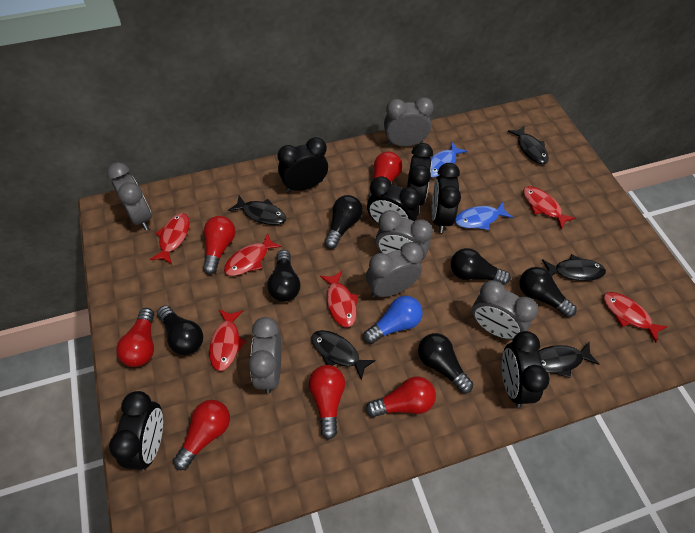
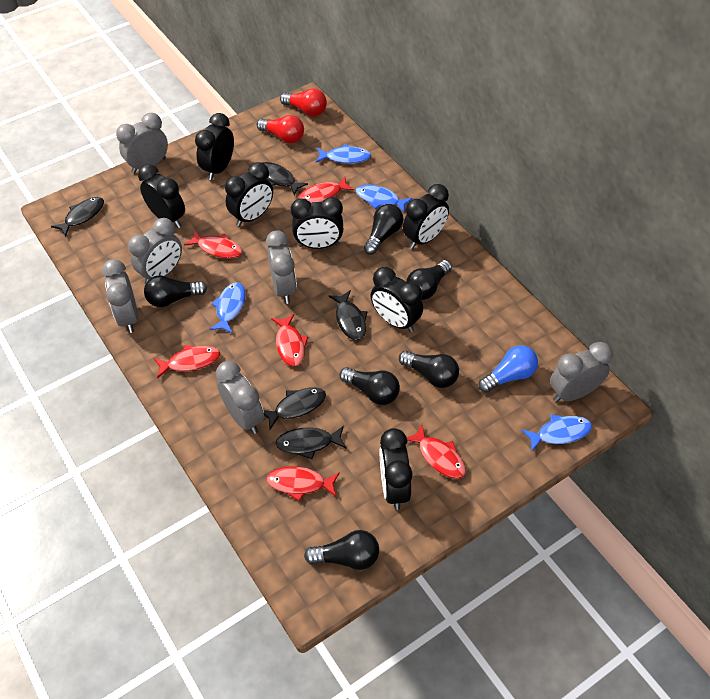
black clock: [109,391,163,470] [278,137,328,192] [367,176,421,224] [407,143,433,206] [432,163,461,233] [502,331,550,408] = 6 -> [138,164,185,228] [195,113,234,180] [225,162,273,227] [291,197,343,249] [370,267,423,332] [380,428,412,510] [403,184,449,249] = 7
blue fish: [431,141,467,177] [455,202,513,230] = 2 -> [209,282,245,334] [316,144,371,164] [356,185,413,213] [522,414,592,452] = 4
red light bulb: [116,308,154,367] [173,400,230,470] [203,216,235,274] [309,365,345,440] [366,377,436,418] [368,152,402,198] = 6 -> [257,115,304,143] [280,89,327,116] = 2

